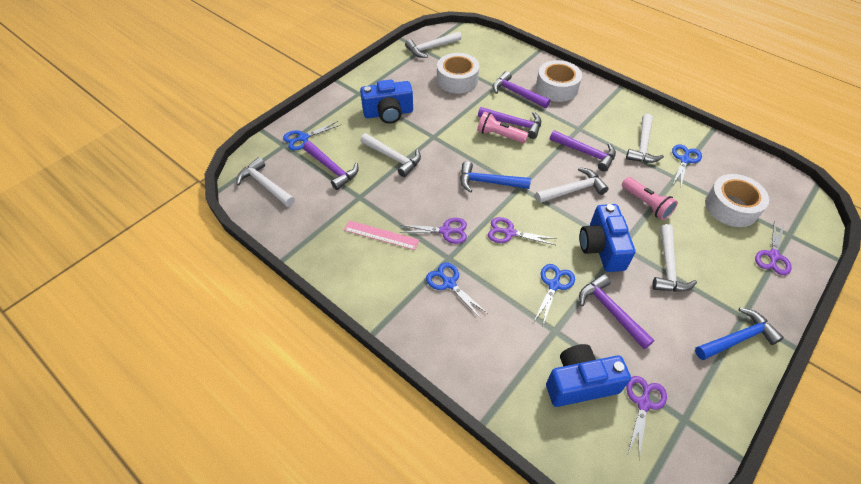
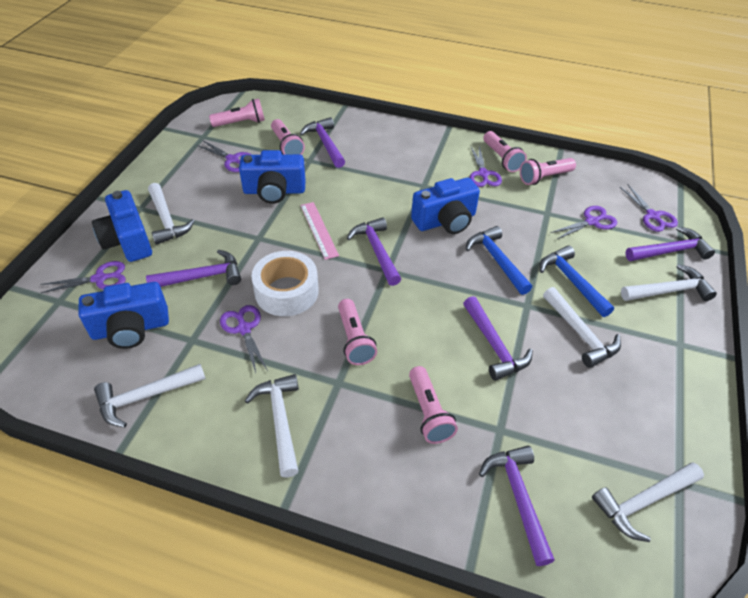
blue camera: [360,80,413,124] [546,344,631,407] [579,204,635,272] = 3 -> [78,282,169,349] [92,190,152,262] [239,150,306,204] [411,178,480,234] = 4
blue scissors: [283,121,340,150] [426,262,487,319] [534,264,575,325] [672,144,702,188] = 4 -> none = 0
pink flashlight: [477,112,529,143] [622,177,678,220] = 2 -> [209,99,265,127] [271,119,305,155] [338,299,377,365] [409,366,458,444] [483,131,527,172] [520,158,576,185] = 6
purple hammer: [303,141,359,190] [478,107,541,139] [492,71,551,108] [550,130,616,172] [579,274,654,349] = 5 -> [146,250,241,287] [300,117,345,168] [347,217,401,286] [463,296,533,381] [479,446,555,566] [625,226,715,261] = 6
purple scissors: [399,218,467,244] [488,217,557,245] [626,376,667,459] [755,220,792,275] = 4 -> [41,261,126,293] [197,140,252,172] [220,305,268,373] [470,146,502,187] [550,206,617,240] [620,184,678,232] = 6
white tape: [437,53,479,94] [536,60,582,102] [705,174,769,227] = 3 -> [252,251,319,316] = 1

